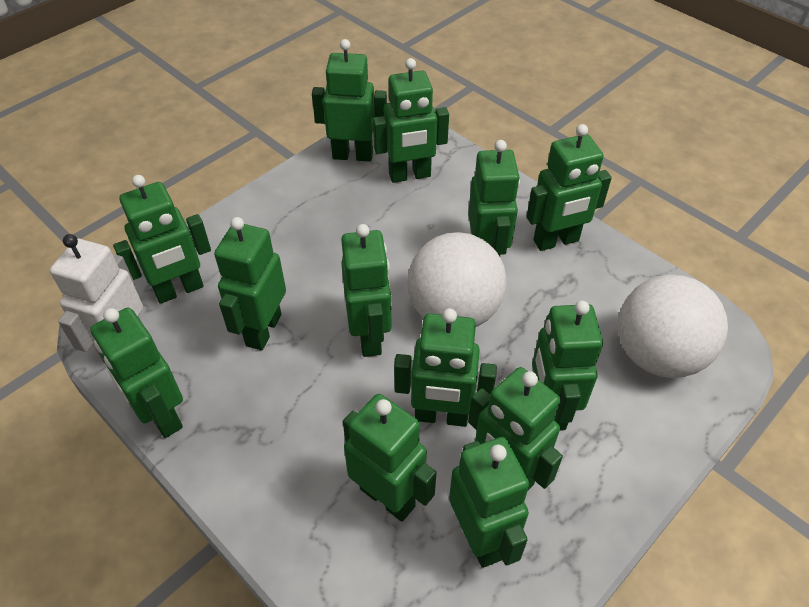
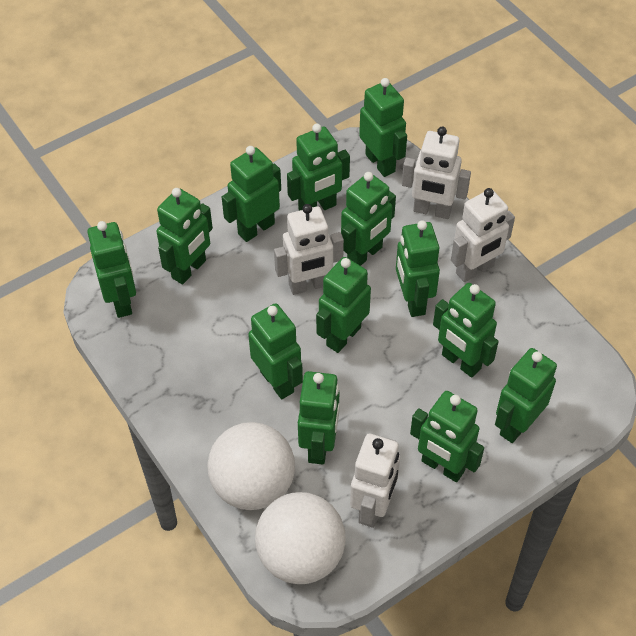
white robot: [50,234,143,362] = 1 -> [274,204,344,295] [350,434,400,528] [402,127,471,219] [451,188,515,282] = 4

